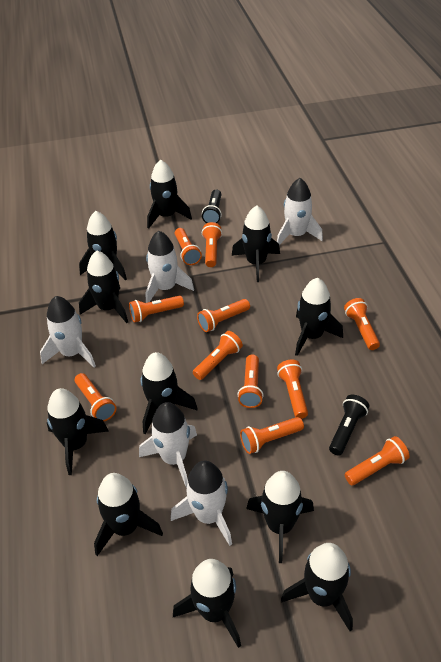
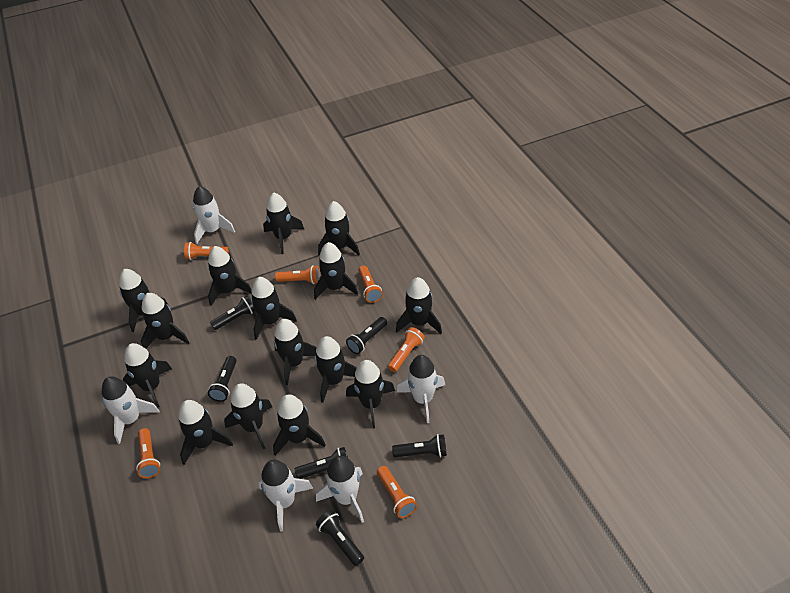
black flashlight: [202,189,222,223] [329,395,370,456] = 2 -> [208,356,237,402] [210,296,255,330] [294,447,348,479] [316,510,364,566] [346,317,387,354] [392,434,447,457] = 6
black rocket: [47,388,109,475] [79,211,127,281] [79,251,128,323] [94,473,163,556] [141,352,198,434] [147,160,192,229] [173,559,241,648] [232,205,280,282] [246,471,314,563] [281,543,353,631] [295,278,343,356] = 11 -> [119,269,170,332] [123,343,172,408] [141,293,190,348] [178,400,233,465] [208,246,252,306] [224,383,272,449] [251,277,297,340] [263,192,304,254] [273,394,326,456] [274,319,317,385] [314,242,358,300] [315,336,357,403] [318,201,360,255] [346,360,395,429] [396,277,442,334] = 15
orange flashlight: [75,373,117,421] [129,295,184,323] [175,228,202,265] [193,331,243,380] [197,299,250,332] [202,222,222,267] [237,354,264,408] [240,417,304,454] [277,359,308,419] [344,298,380,350] [344,436,410,485] = 11 -> [136,428,160,478] [184,242,229,260] [275,265,320,284] [358,265,383,303] [377,466,417,518] [388,327,425,372] = 6

